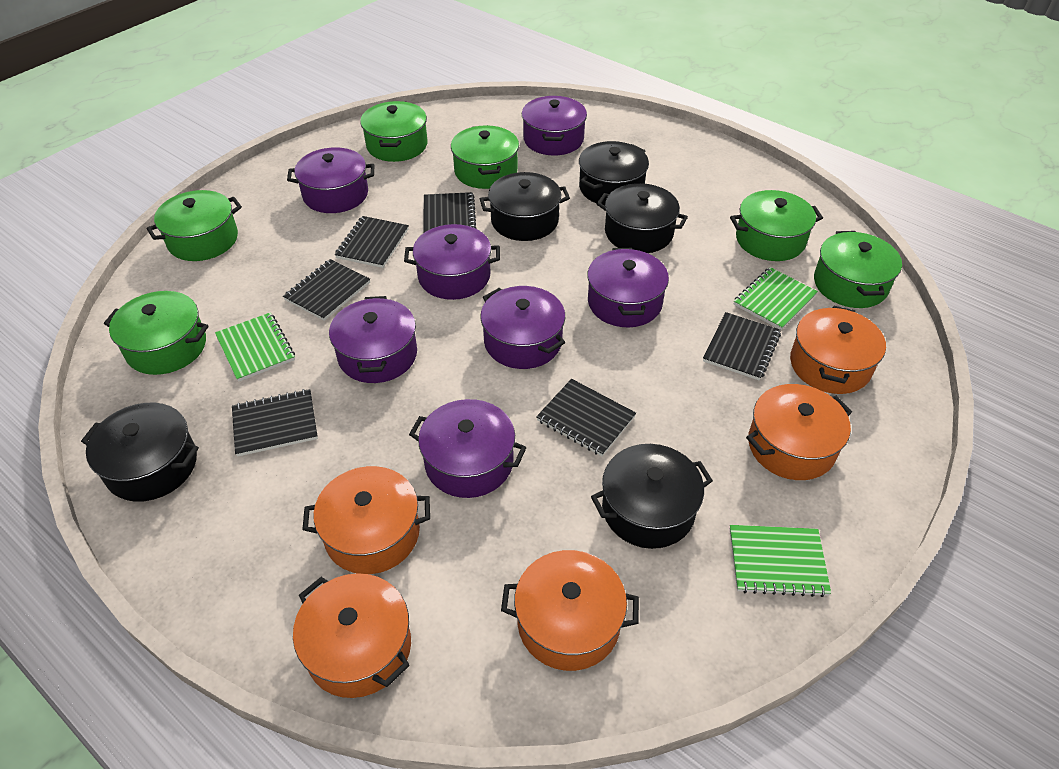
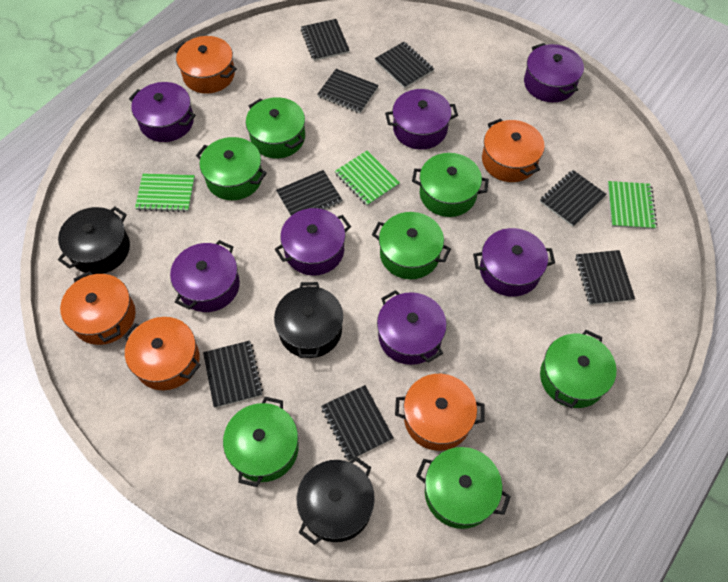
black notebook: [232,389,318,457] [283,259,370,321] [335,216,409,268] [423,192,476,233] [536,379,636,456] [703,312,781,380] = 6 -> [203,341,263,408] [276,170,342,216] [301,19,350,61] [317,69,379,113] [321,385,394,461] [375,42,434,88] [540,170,607,227] [575,250,635,305] = 8
black pot: [81,403,199,502] [480,172,570,241] [579,141,649,205] [591,444,713,549] [597,183,688,253] = 5 -> [58,207,130,274] [274,282,343,358] [297,457,375,545] = 3
green pot: [104,291,209,375] [147,190,242,261] [360,101,427,162] [451,125,519,189] [730,190,823,261] [814,231,902,308] = 6 -> [196,137,267,200] [223,397,299,487] [246,97,305,158] [372,212,451,279] [412,153,489,217] [416,447,511,529] [540,330,616,409] = 7

